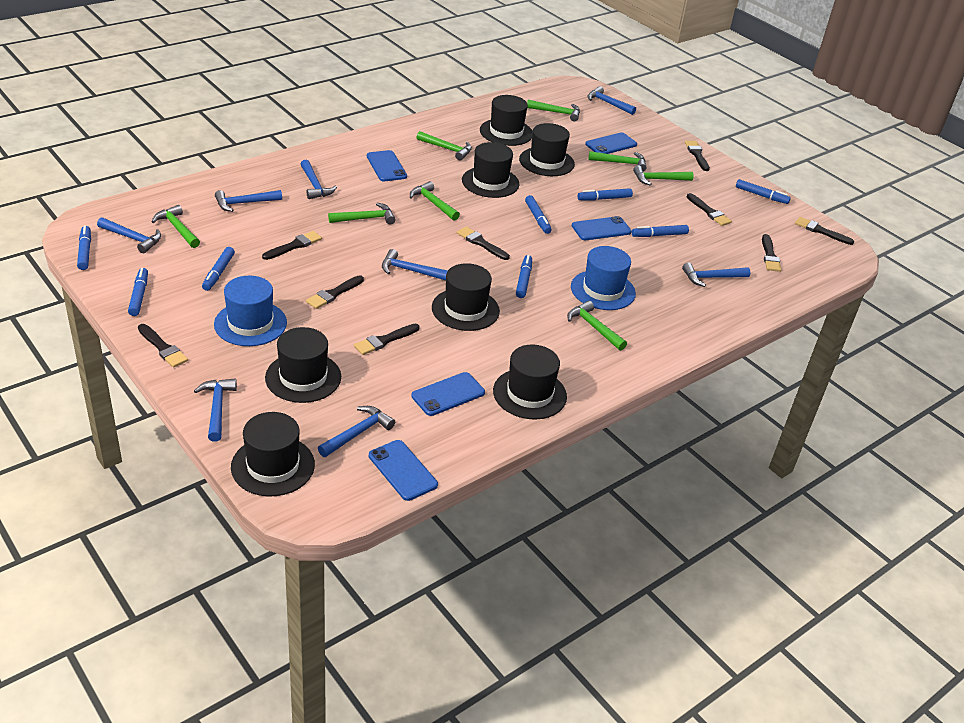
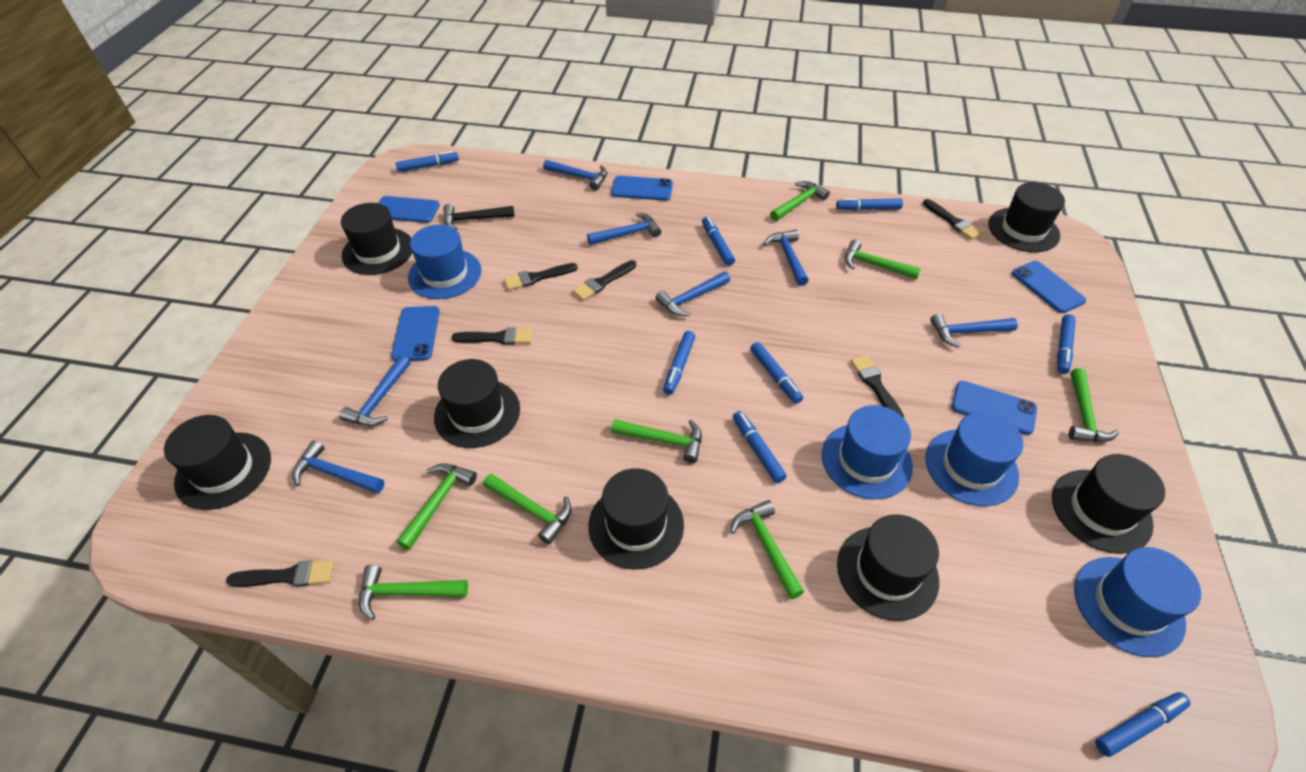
black brush: [138,324,188,368] [262,231,322,260] [306,275,364,309] [354,324,419,355] [457,227,510,260] [685,141,710,171] [687,193,732,226] [762,234,782,272] [795,217,854,245] = 9 -> [226,560,334,587] [451,327,533,345] [504,263,578,290] [573,260,636,301] [850,355,904,418] [923,199,983,240] = 6
black hammer: none = 0 -> [443,204,514,230] = 1
blue hammer: [97,217,161,253] [194,379,237,442] [215,190,282,212] [301,160,337,199] [318,406,395,457] [382,249,448,281] [588,86,636,115] [682,263,751,287] = 8 -> [292,440,384,494] [339,355,410,426] [543,160,607,191] [587,213,661,245] [655,271,730,316] [764,229,809,286] [930,313,1018,348] = 7
blue hat: [214,276,287,346] [571,246,636,310] = 2 -> [408,225,481,299] [822,405,913,499] [926,411,1023,506] [1074,547,1201,657] = 4

